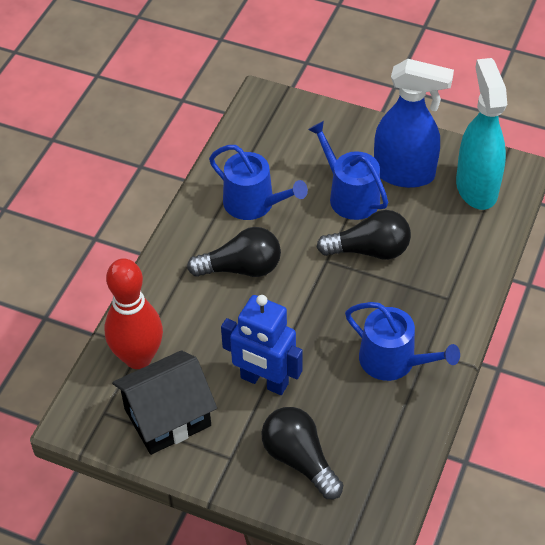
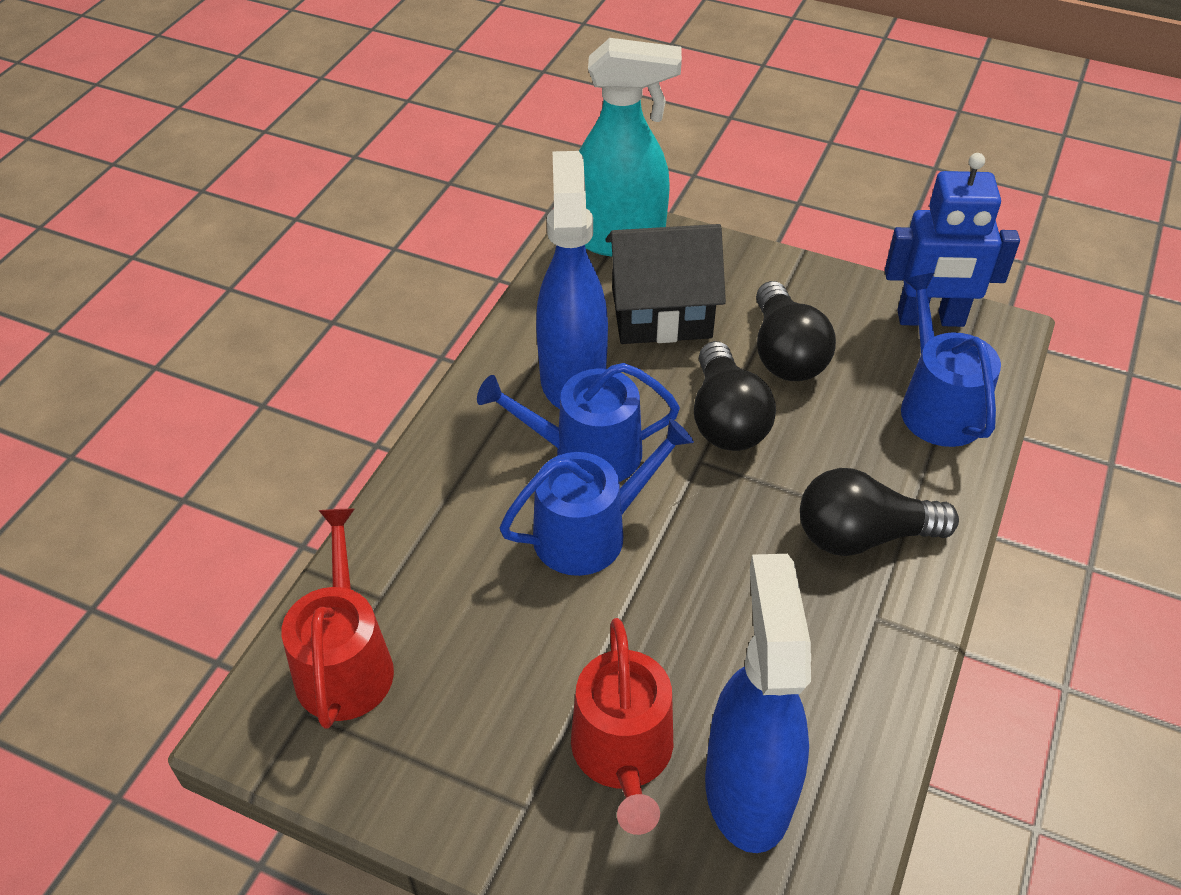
blue spray bottle: [374,59,454,188] = 1 -> [536,151,608,409] [705,554,811,853] = 2
red bowling pin: [104,258,163,369] = 1 -> none = 0
red watering can: none = 0 -> [281,509,394,729] [571,618,673,835] = 2

